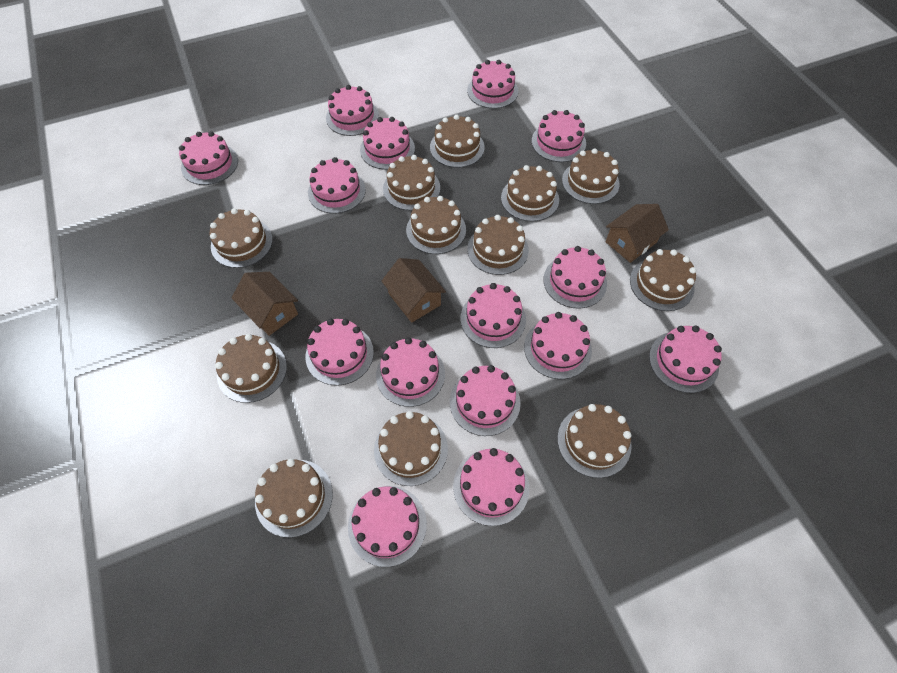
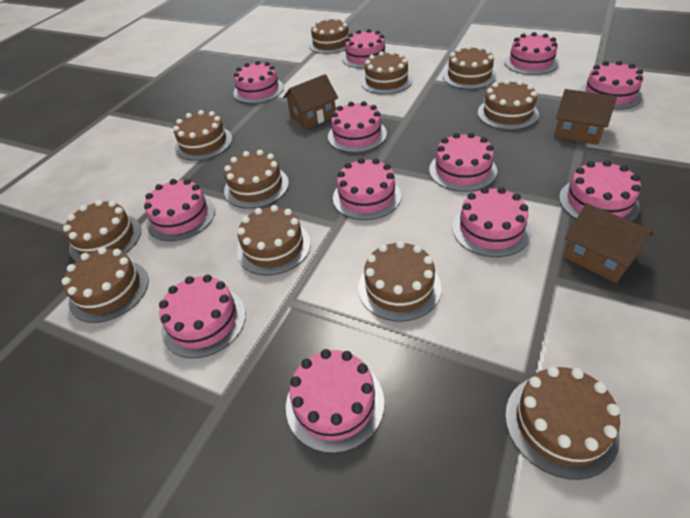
brown cake: [209,208,273,268] [215,334,287,403] [255,459,333,538] [374,411,448,486] [383,155,440,211] [406,196,466,254] [430,114,485,168] [467,215,529,275] [501,165,559,222] [557,404,632,478] [562,148,620,204] [630,249,696,311] = 12 -> [61,247,149,323] [63,200,141,261] [173,110,232,161] [224,150,289,209] [237,205,311,275] [309,17,349,54] [358,241,442,321] [361,51,413,94] [443,45,497,89] [478,79,539,130] [505,366,620,480] = 11
pink cake: [179,131,238,185] [306,319,374,386] [308,157,366,214] [326,85,379,136] [348,486,427,567] [360,117,415,170] [376,337,445,407] [450,365,521,436] [453,448,529,526] [461,283,526,348] [467,60,518,109] [524,312,592,379] [532,110,586,162] [543,246,607,309] [649,326,722,393] = 15 -> [144,179,215,241] [159,275,246,358] [233,61,284,104] [286,349,384,453] [328,101,387,153] [333,158,401,220] [342,29,389,68] [429,132,497,192] [452,187,531,257] [504,32,559,75] [559,160,641,222] [579,61,643,110] = 12

